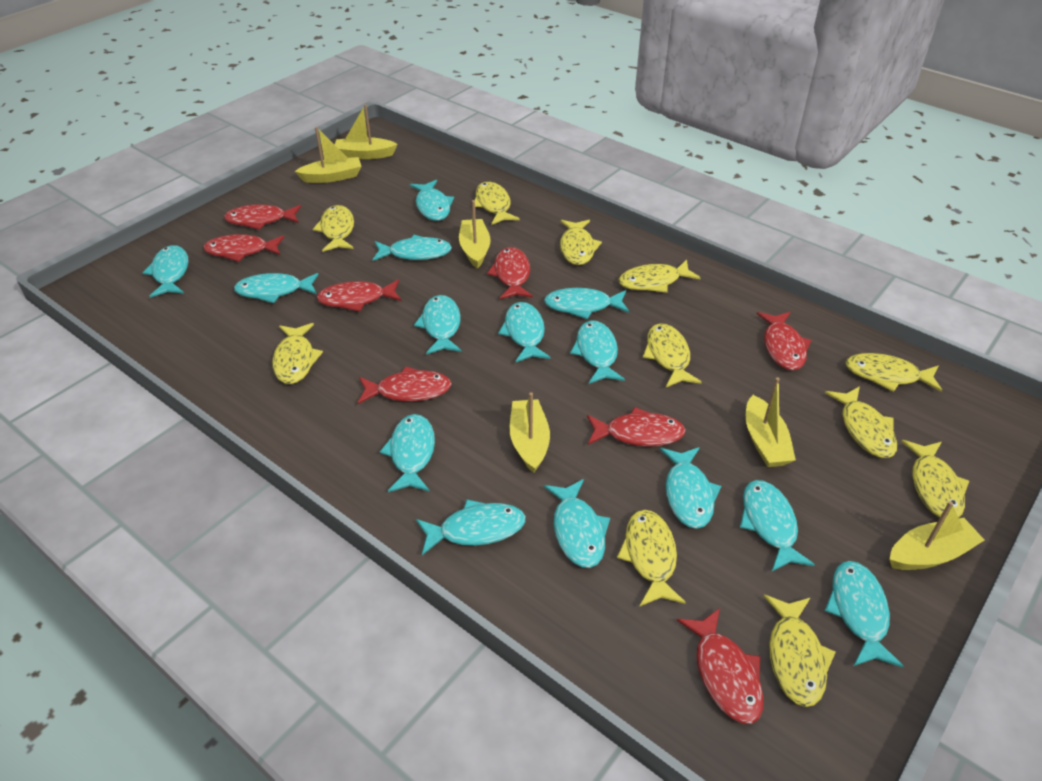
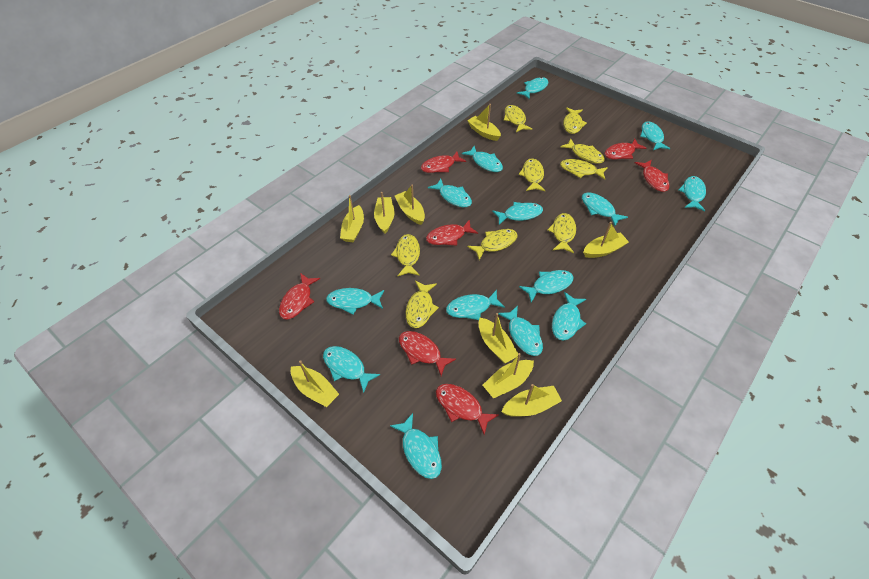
red fish: [203,234,284,262] [224,204,301,230] [316,280,401,312] [357,366,452,404] [487,247,533,299] [587,407,686,447] [677,608,764,724] [757,312,812,371] = 8 -> [279,273,320,319] [399,331,456,376] [421,152,466,173] [426,219,478,246] [436,384,499,435] [605,139,647,159] [635,160,669,192] = 7
yellow boat: [295,127,362,183] [335,104,398,159] [459,200,490,269] [510,392,550,473] [746,377,796,467] [889,501,984,570] = 6 -> [291,360,339,407] [340,195,364,243] [374,192,395,234] [395,185,425,225] [467,104,501,141] [479,313,518,363] [483,353,534,398] [501,384,562,417] [583,222,629,258] = 9
yellow fish: [272,323,323,384] [313,205,354,252] [475,182,520,225] [560,220,602,265] [617,510,686,606] [618,260,701,293] [643,323,702,387] [764,595,836,707] [825,386,897,458] [845,353,942,392] [901,440,969,518] = 11 -> [391,234,420,276] [405,280,439,328] [467,229,518,260] [504,105,532,132] [519,158,546,191] [548,213,576,253] [560,139,605,164] [560,159,608,180] [563,108,587,134] = 9

